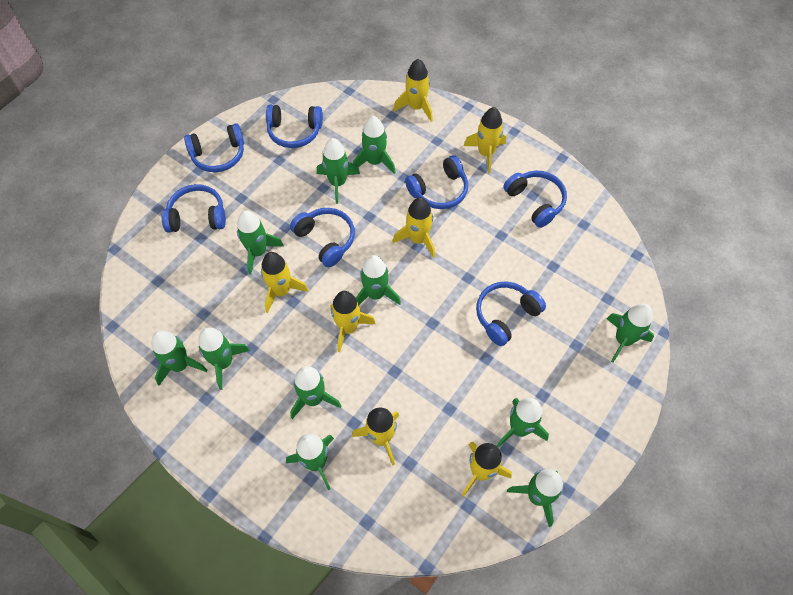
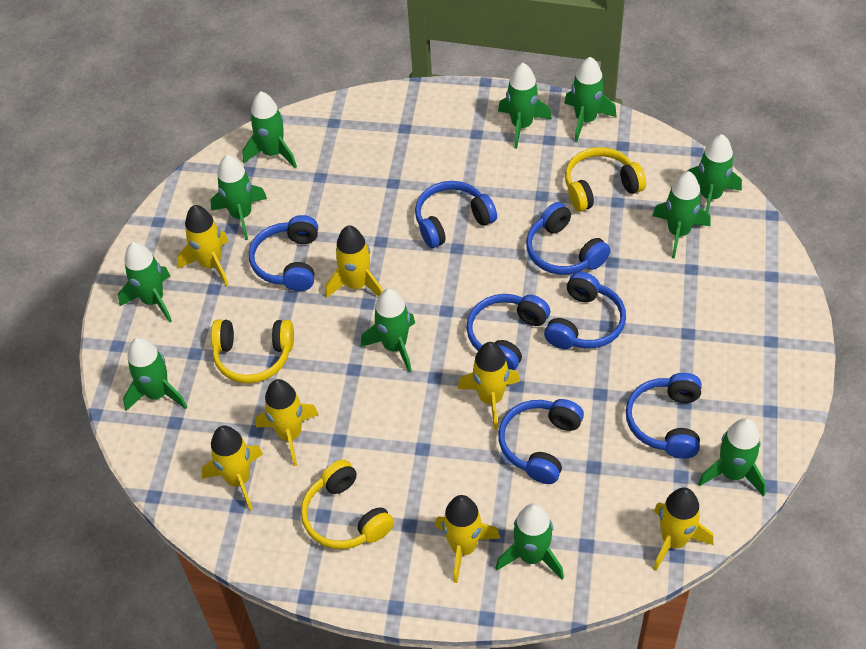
yellow headphones: none = 0 -> [211,320,294,383] [301,460,394,549] [565,147,646,212] = 3

